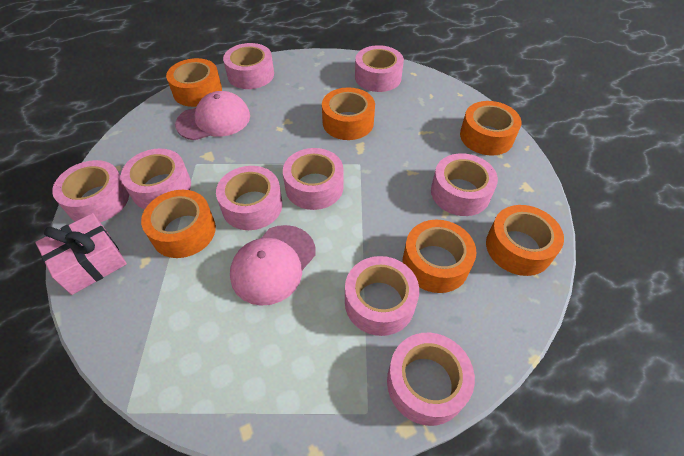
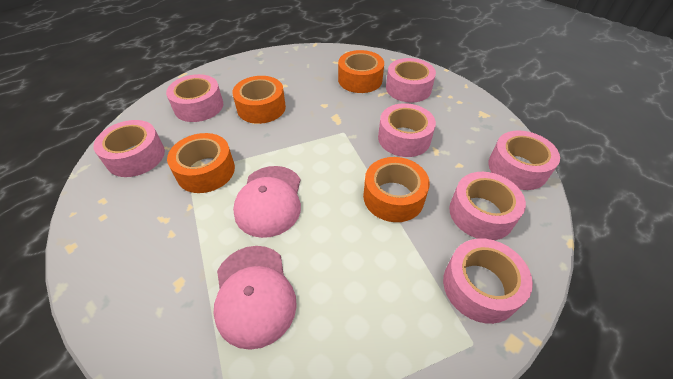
orange tape: [141,190,216,258] [166,58,222,107] [322,87,375,140] [403,220,476,293] [460,101,522,156] [486,205,564,276] = 6 -> [167,133,235,193] [232,76,286,124] [338,50,384,93] [363,157,430,222] = 4
pink gift: [35,213,127,295] = 1 -> none = 0
pink tape: [52,160,129,222] [121,149,191,209] [216,166,283,230] [223,43,274,89] [283,148,344,210] [345,256,419,336] [355,45,404,92] [387,333,475,426] [431,153,498,216] = 9 -> [93,120,165,177] [166,74,223,122] [378,103,436,157] [386,58,436,103] [443,238,533,324] [449,172,526,240] [488,131,560,190] = 7

